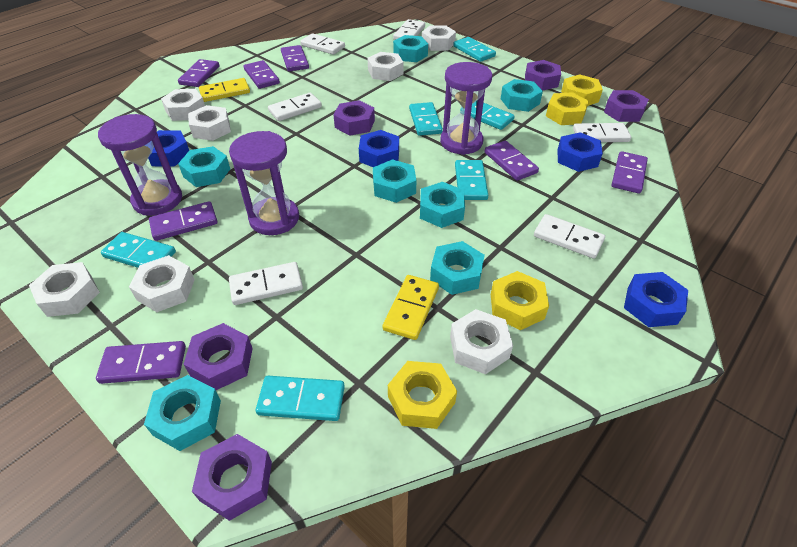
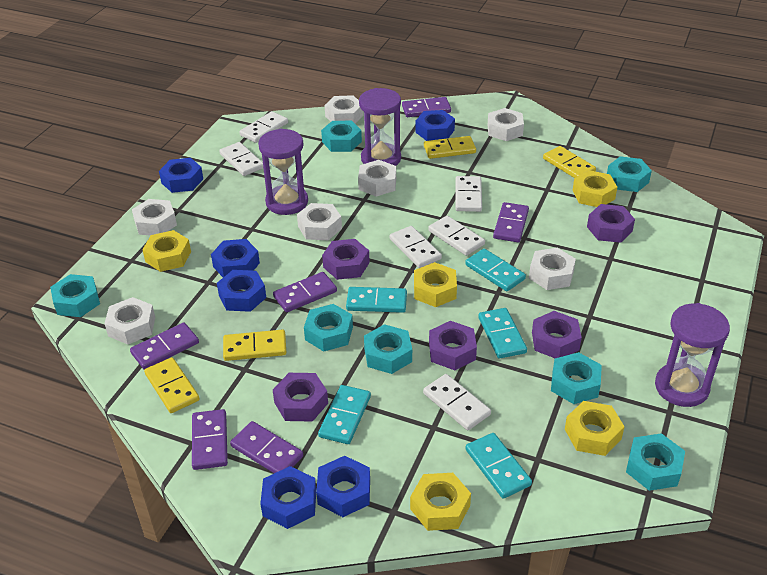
blue nut: [148,130,189,167] [359,130,399,167] [557,132,603,172] [624,272,688,327] = 4 -> [159,158,203,193] [211,239,260,277] [217,270,266,312] [260,466,316,529] [316,456,370,517] [415,110,455,141] = 6
purple domino: [96,341,186,384] [149,201,218,241] [178,59,219,87] [244,60,280,89] [281,45,309,71] [484,140,539,181] [611,151,648,193] = 7 -> [130,322,199,370] [192,409,228,470] [230,421,303,473] [273,272,337,312] [402,97,451,117] [493,202,529,242] = 6
turquoise domino: [101,232,176,268] [256,376,345,421] [409,102,443,136] [453,37,496,62] [455,160,488,200] [460,101,515,130] = 6 -> [318,385,371,444] [346,287,407,313] [465,249,526,291] [465,433,532,499] [478,308,527,359] = 5
yellow domino: [199,78,250,102] [383,275,439,340] = 2 -> [144,357,199,413] [223,329,286,361] [424,136,476,159] [543,146,596,178] = 4
yellow nut: [388,361,457,429] [491,271,549,330] [546,92,589,125] [561,74,603,106] = 4 -> [142,230,191,272] [410,473,471,531] [414,262,457,307] [565,401,625,456] [573,170,617,207] = 5

